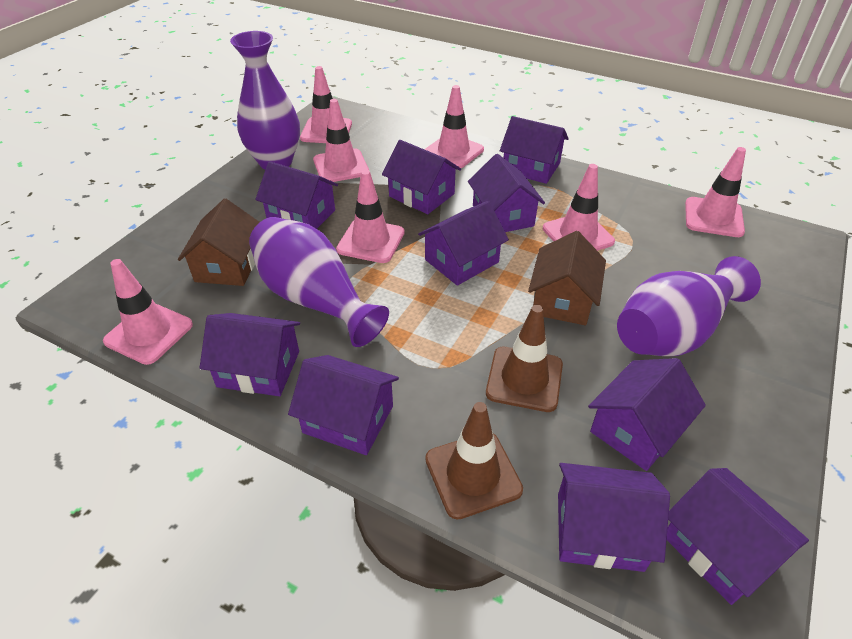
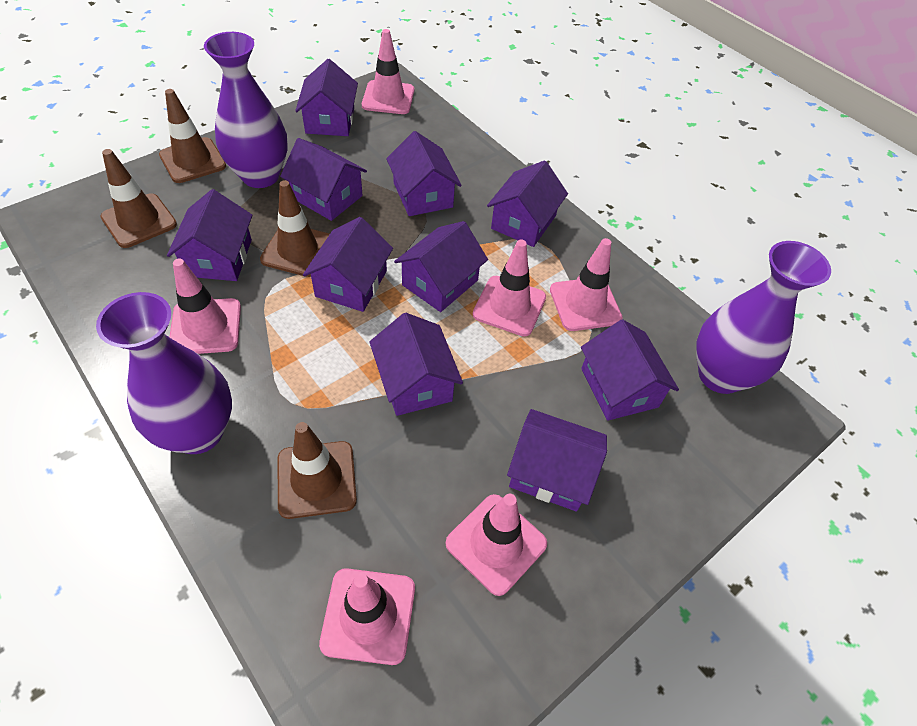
brown house: [178,198,260,286] [528,231,606,325] = 2 -> none = 0
brown traffic cone: [425,402,523,520] [486,305,563,412] = 2 -> [100,149,177,248] [159,89,226,183] [260,180,330,277] [277,422,357,519] = 4
pink traffic cone: [103,259,193,365] [300,66,352,143] [313,99,369,182] [336,170,405,263] [424,85,484,168] [543,164,615,251] [685,147,746,237] = 7 -> [169,258,241,354] [319,568,415,665] [362,29,414,114] [445,494,547,596] [473,239,546,336] [550,238,623,331] = 6

